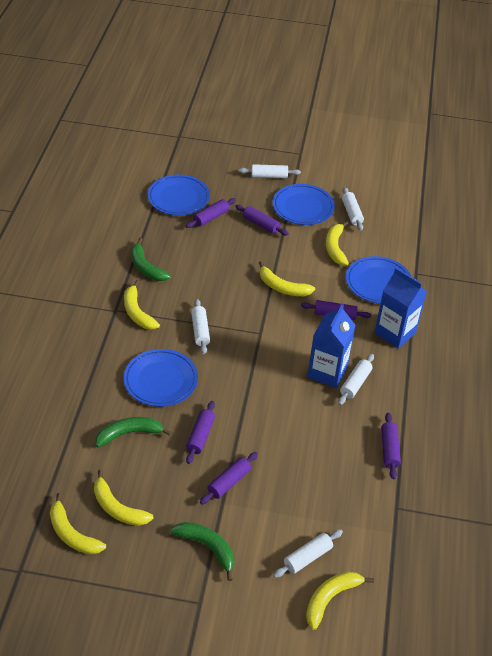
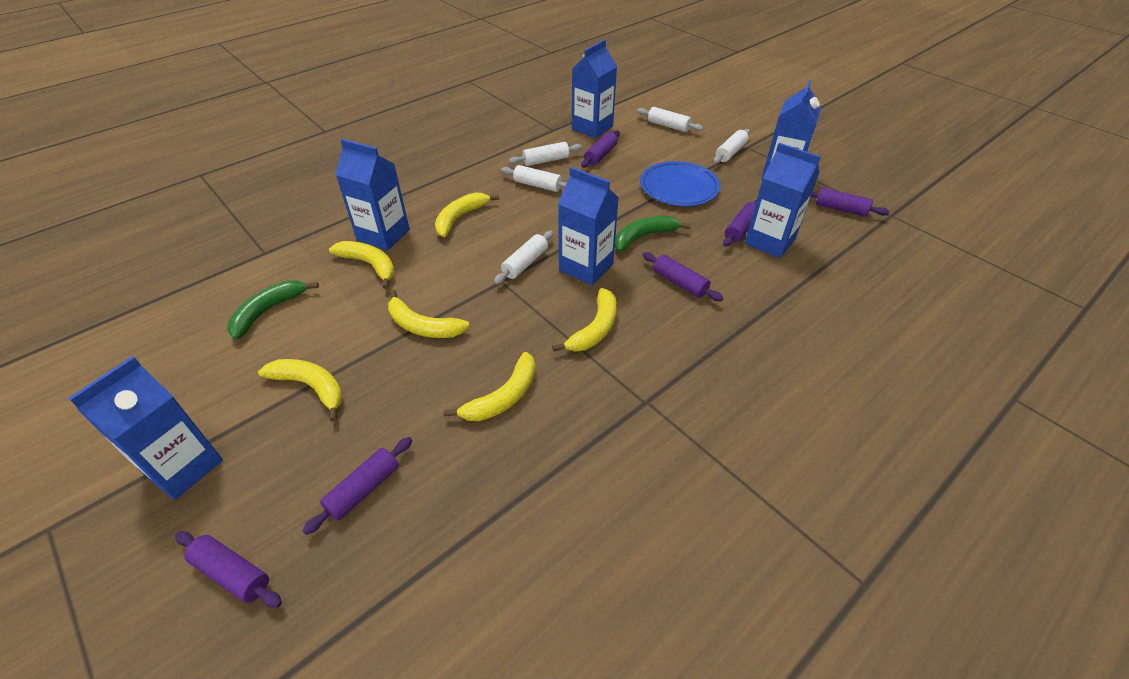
blue carton: [308,304,355,388] [374,267,427,349] = 2 -> [68,356,223,500] [335,139,410,251] [558,167,619,285] [572,40,617,138] [745,143,821,258] [761,80,822,179] = 6
blue plate: [124,349,198,407] [148,175,210,216] [273,184,335,225] [346,256,411,304] = 4 -> [640,161,720,206] = 1
green banana: [96,417,172,448] [131,238,171,281] [170,522,234,581] = 3 -> [228,281,319,340] [615,215,691,252] = 2

